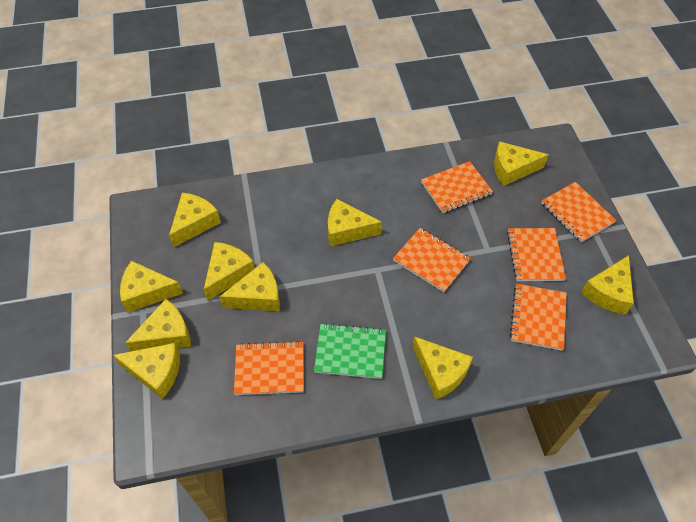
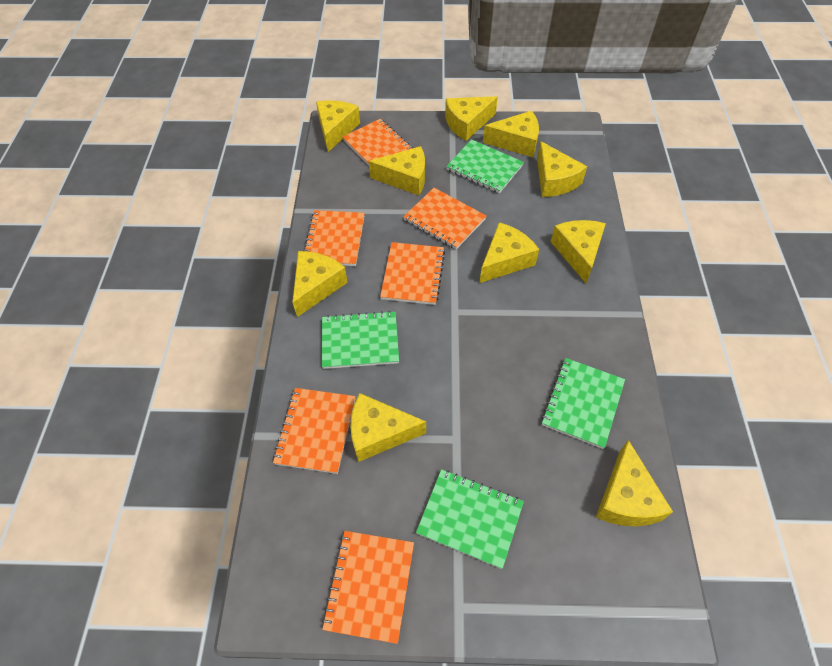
green notebook: [314,323,386,379] = 1 -> [322,311,399,369] [416,469,524,569] [446,139,524,193] [541,358,625,449] = 4

